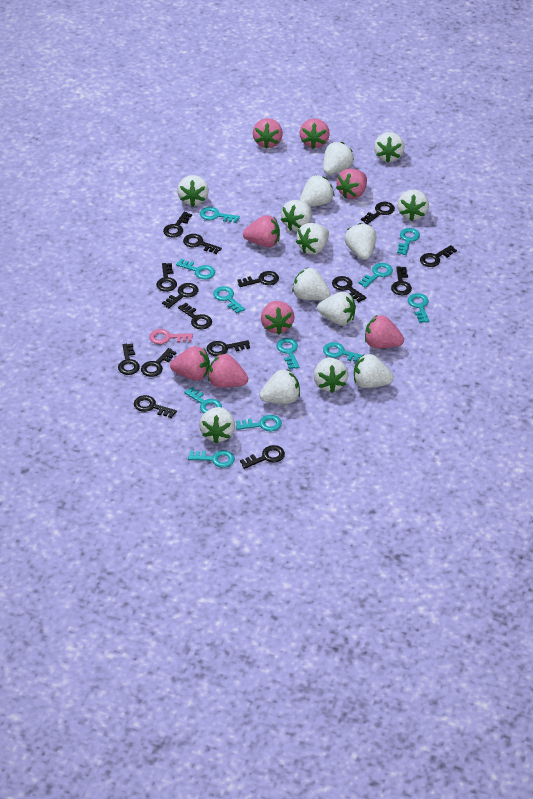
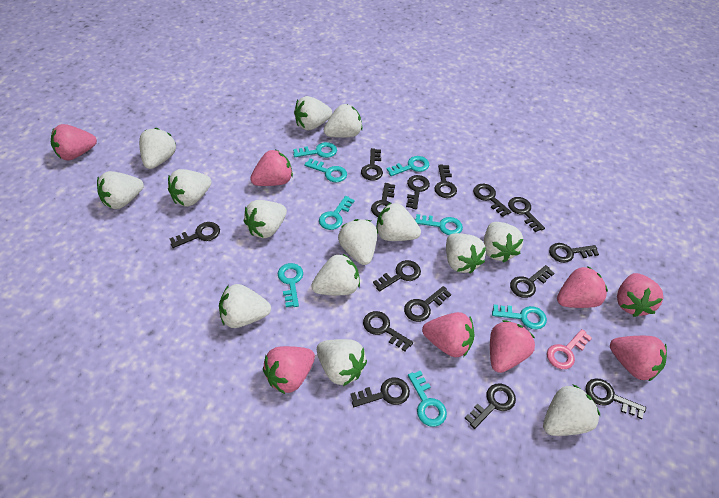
turquoise key: [176,259,215,279] [184,387,222,413] [188,450,235,468] [200,207,240,223] [213,286,245,313] [236,415,282,432] [276,338,299,369] [323,342,362,362] [358,263,393,288] [397,228,420,255] [408,293,429,323] = 11 -> [278,263,303,307] [293,142,337,158] [304,158,347,182] [319,196,355,230] [387,156,429,176] [408,370,447,427] [415,214,463,235] [492,304,547,329] = 8

